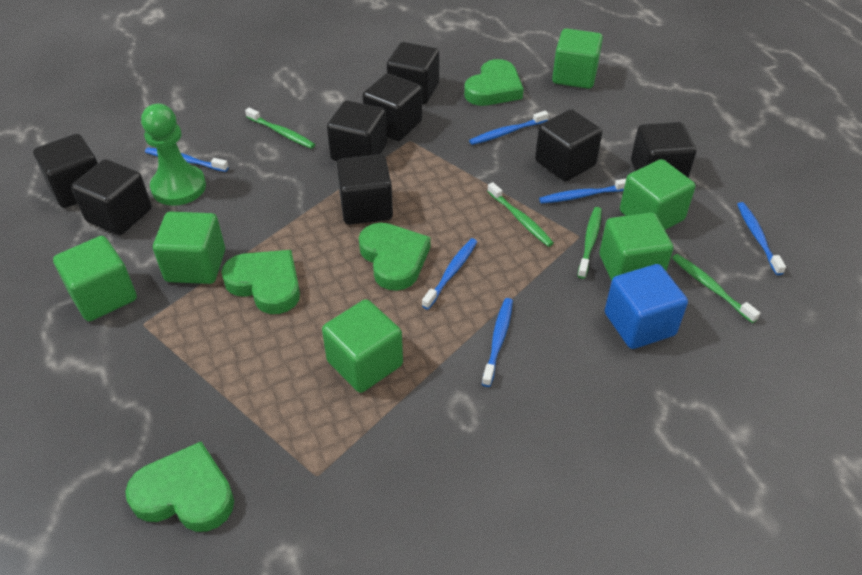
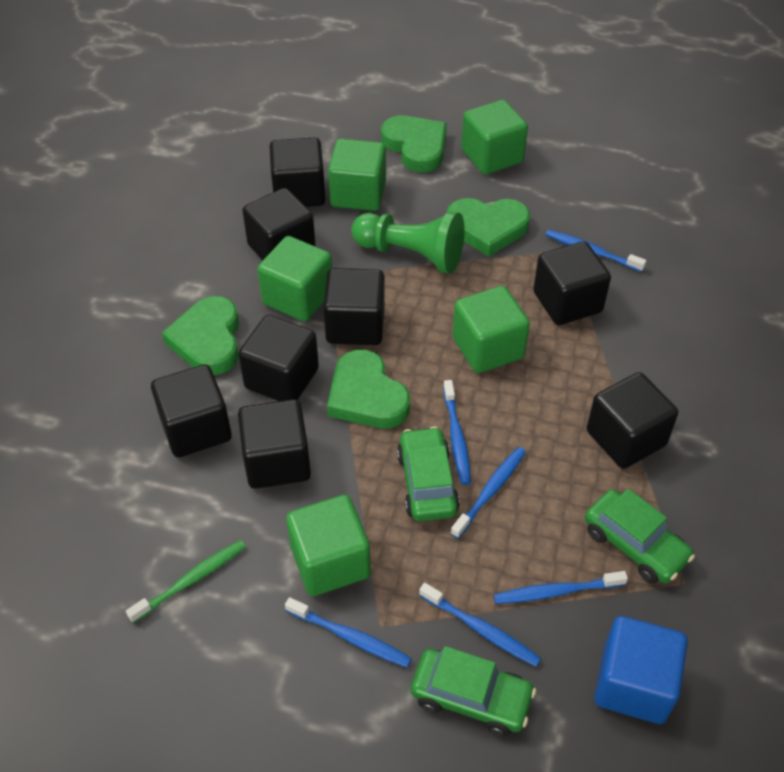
green car: none = 0 -> [397,426,460,521] [411,646,536,736] [585,489,695,584] = 3
green cube: [53,236,137,321] [153,212,225,284] [322,299,403,393] [552,28,603,89] [599,212,673,281] [620,159,696,230] = 6 -> [258,236,332,322] [286,495,371,596] [328,139,386,211] [453,286,530,373] [461,100,528,175] = 5
green toothbrush: [245,107,315,149] [487,182,554,247] [577,207,602,279] [672,254,761,323] = 4 -> [126,540,246,623] = 1

